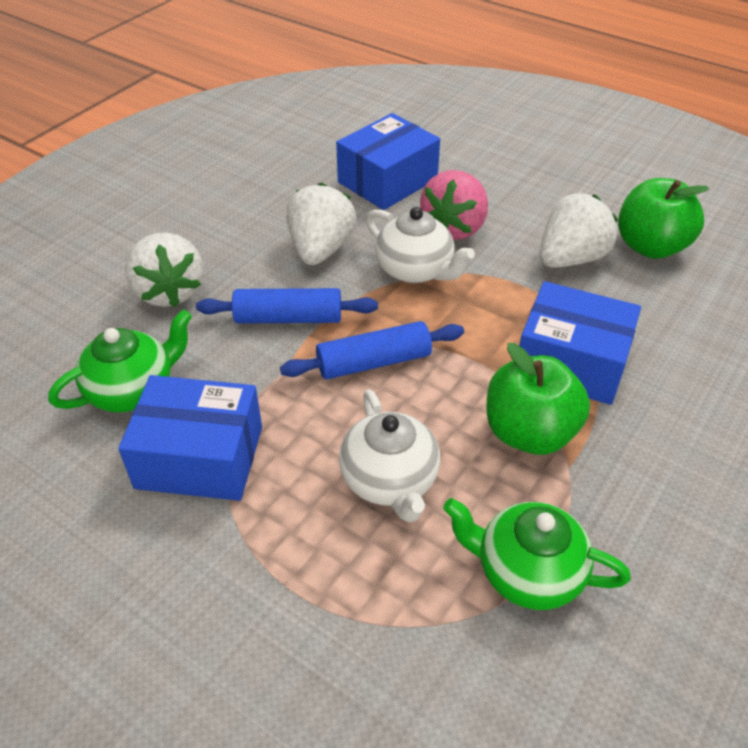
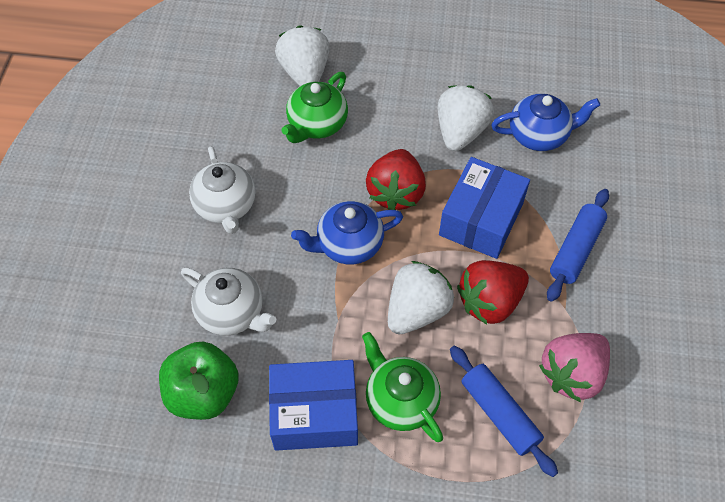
blue box: [118,375,262,501] [336,113,440,210] [519,281,641,405] = 3 -> [269,360,358,451] [439,157,530,259] = 2
blue teapot: none = 0 -> [291,201,403,265] [491,94,600,151] = 2
green apple: [486,343,590,455] [618,178,709,259] = 2 -> [159,342,239,420] = 1
red strawberry: none = 0 -> [366,149,426,210] [457,260,529,325] = 2

